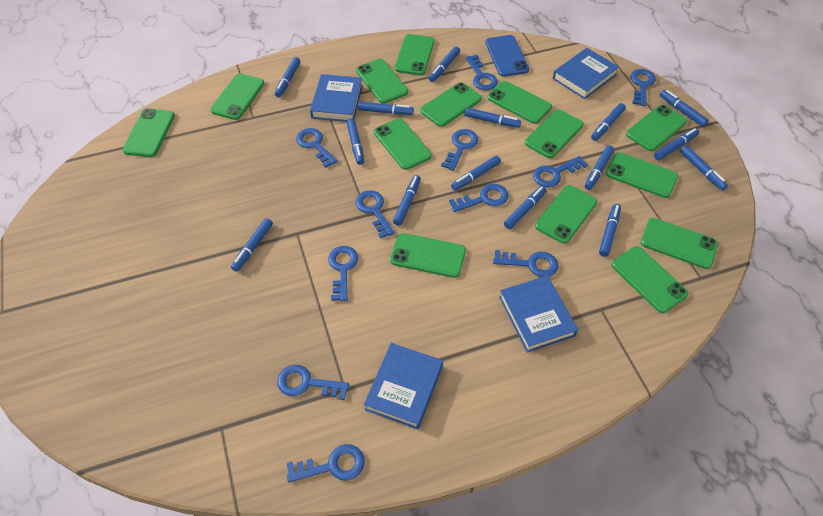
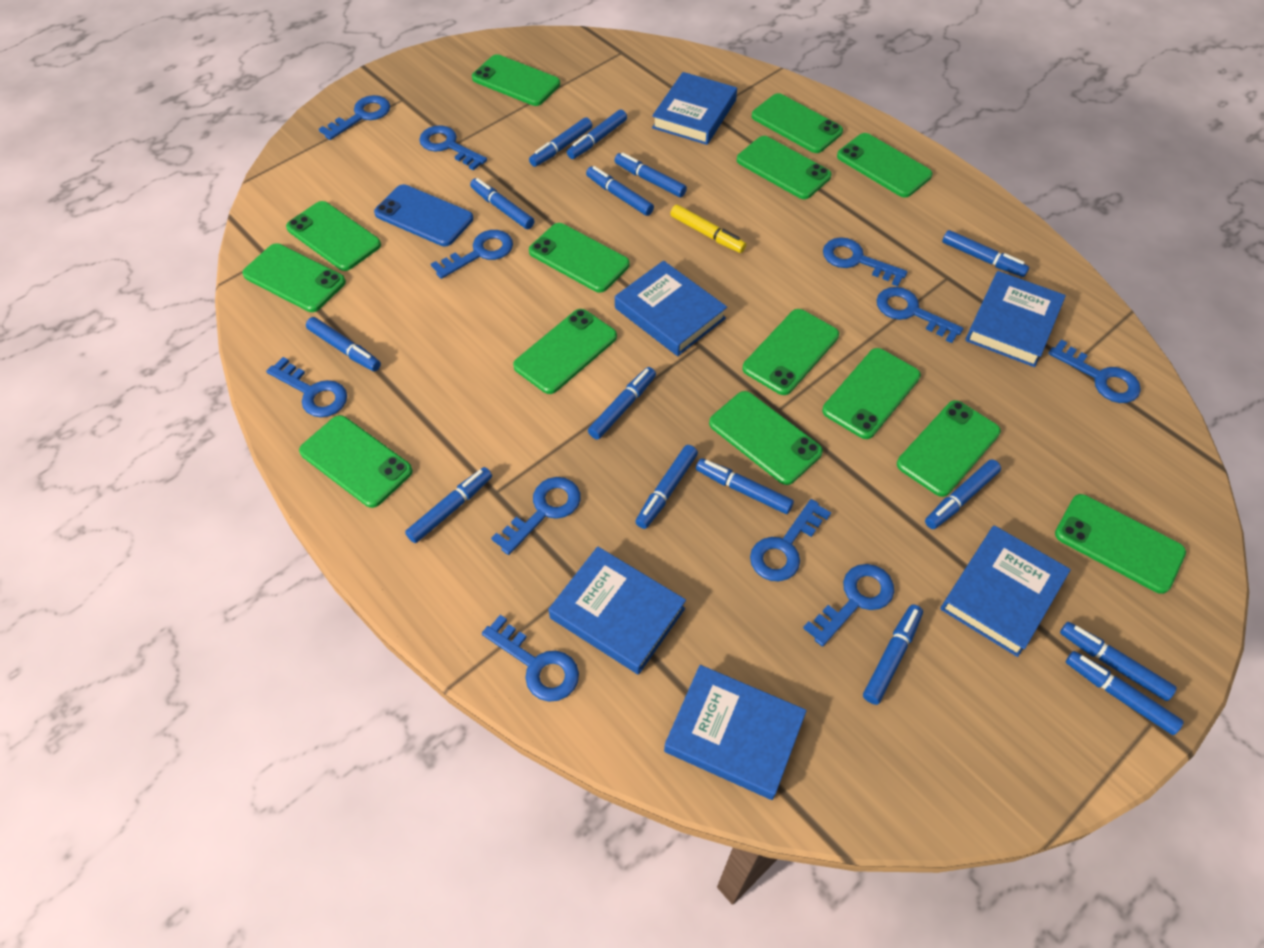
blue book: [310,74,363,122] [364,343,443,429] [499,276,578,353] [553,48,619,99] = 4 -> [549,546,686,675] [615,261,727,356] [652,72,737,145] [664,665,807,800] [941,525,1071,657] [966,271,1066,367] = 6
yellow marker: none = 0 -> [670,205,746,253] = 1

